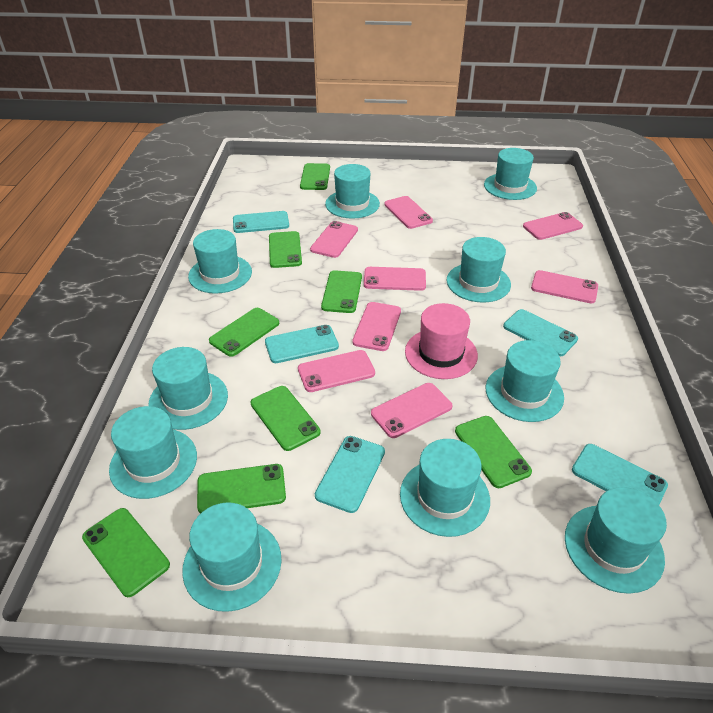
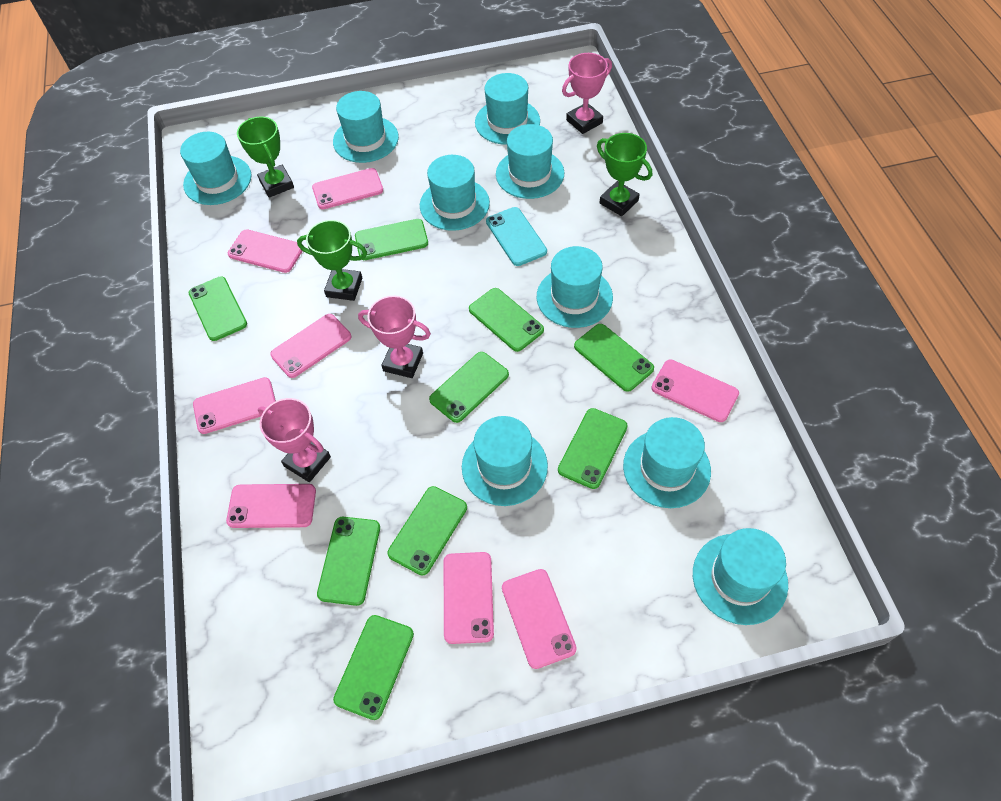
green phone: [82,508,170,597] [197,464,286,514] [209,308,279,357] [250,386,321,451] [269,231,302,268] [300,163,330,190] [321,270,362,313] [455,416,532,488] = 8 -> [188,276,247,341] [317,517,380,606] [333,615,414,720] [355,219,428,260] [387,486,467,576] [429,352,509,423] [469,288,544,352] [558,408,628,489] [574,324,654,392] = 9
green trophy: none = 0 -> [237,117,294,198] [297,220,367,301] [597,133,652,216] = 3
pink hat: [405,303,478,379] = 1 -> none = 0
pink trophy: none = 0 -> [258,398,331,482] [358,296,431,378] [562,53,612,134] = 3
turquoise hat: [109,406,197,499] [148,347,228,430] [182,502,282,612] [188,229,252,294] [325,164,380,219] [400,439,490,537] [447,237,511,303] [484,148,537,200] [486,340,564,422] [565,487,667,594] = 10 -> [180,132,252,205] [333,91,399,163] [420,155,490,231] [462,416,548,506] [475,73,540,145] [496,124,564,199] [537,246,613,328] [623,417,711,508] [693,528,788,625] = 9
turquoise phone: [233,211,289,233] [265,325,339,363] [315,436,385,513] [503,309,578,356] [572,444,668,505] = 5 -> [486,207,547,266] = 1

